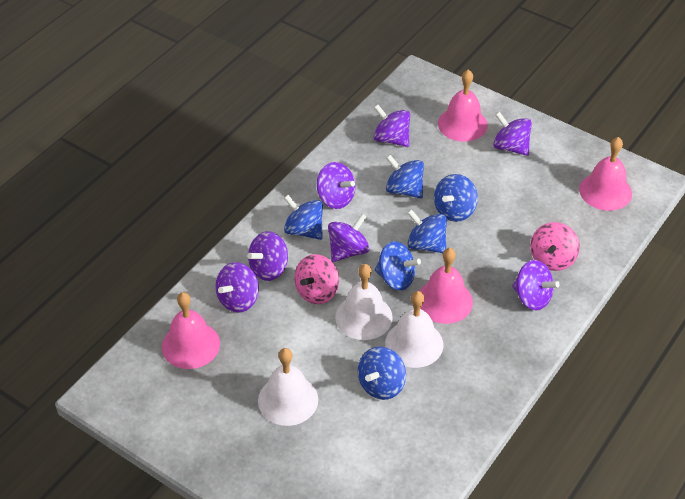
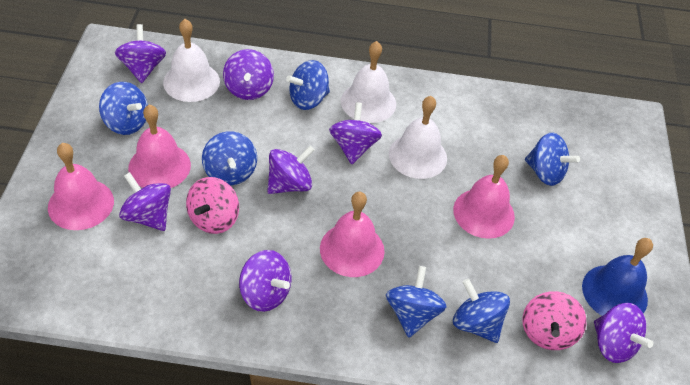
blue bell: none = 0 -> [582,238,653,316] = 1

